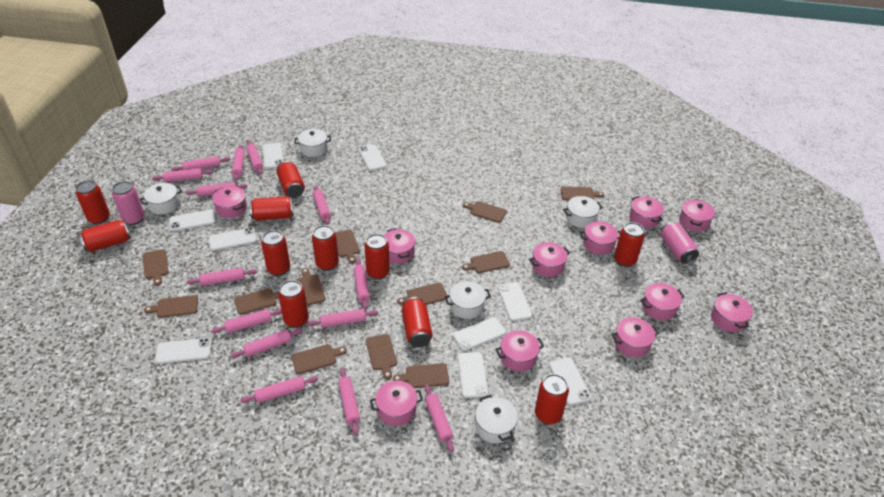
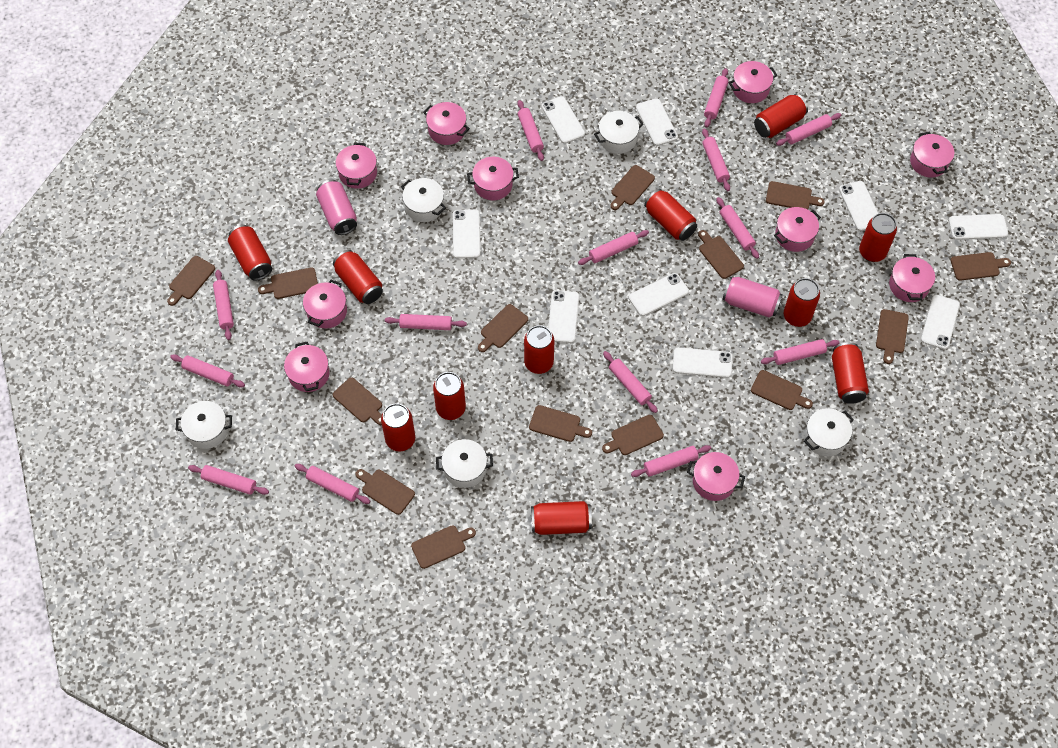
brown cutting board: [142,249,169,285] [144,295,198,318] [234,288,279,315] [291,344,347,374] [296,268,325,306] [335,229,360,263] [366,334,397,379] [393,363,449,388] [397,283,448,305] [462,251,510,273] [463,201,507,223] [561,186,604,200] = 12 -> [167,256,215,306] [258,267,318,299] [333,377,382,425] [355,469,415,515] [411,525,476,569] [478,304,528,352] [529,405,592,442] [602,415,664,455] [610,165,655,210] [698,230,744,279] [751,370,813,410] [766,181,825,210] [876,309,909,364] [951,252,1011,281] = 14
pink pot: [212,186,247,218] [370,381,423,426] [383,228,415,264] [495,330,544,372] [529,242,570,277] [580,221,620,255] [611,317,659,357] [629,196,664,228] [640,283,685,320] [679,199,715,232] [711,292,753,332] = 11 -> [284,342,330,392] [303,280,347,328] [336,142,377,189] [423,102,470,145] [467,157,519,200] [687,452,745,501] [728,61,777,103] [774,207,821,252] [889,254,935,302] [910,131,954,178] = 10

